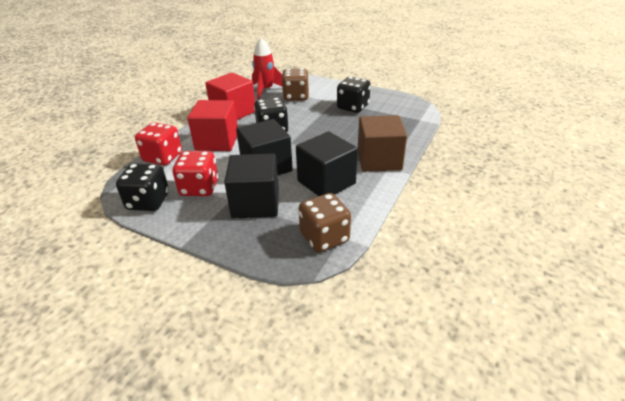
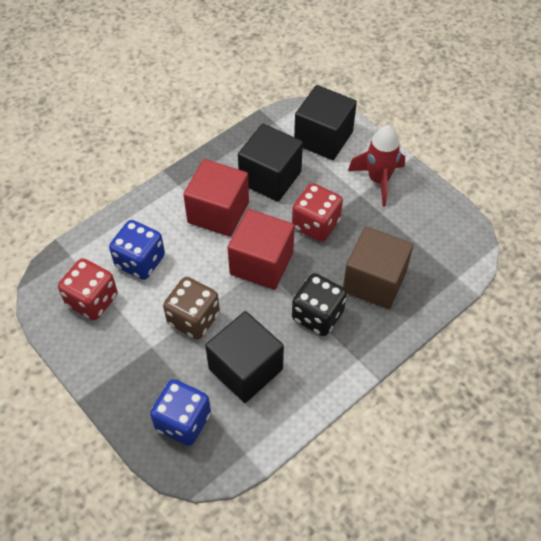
black dice: [116,163,169,211] [254,97,289,132] [337,77,371,113] = 3 -> [292,273,347,336] = 1
blue dice: none = 0 -> [109,220,165,280] [150,379,211,446] = 2
brown dice: [282,68,309,101] [299,193,351,252] = 2 -> [163,277,220,340] = 1

